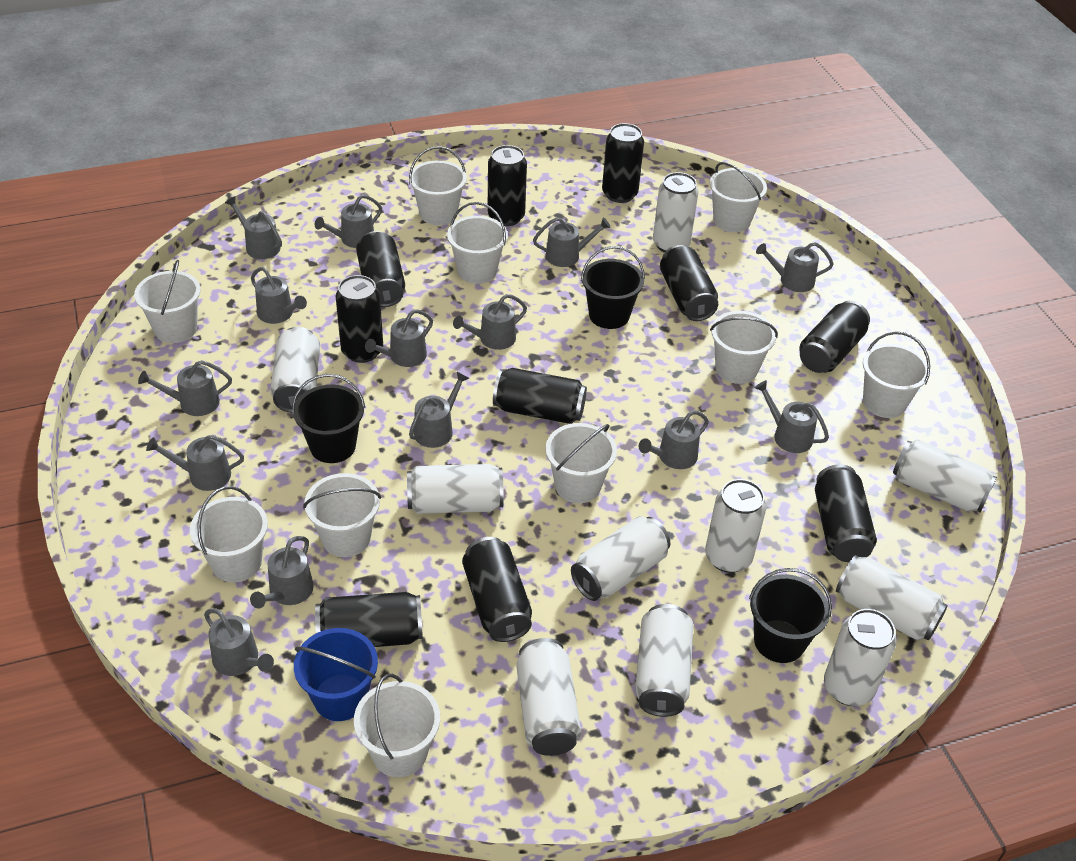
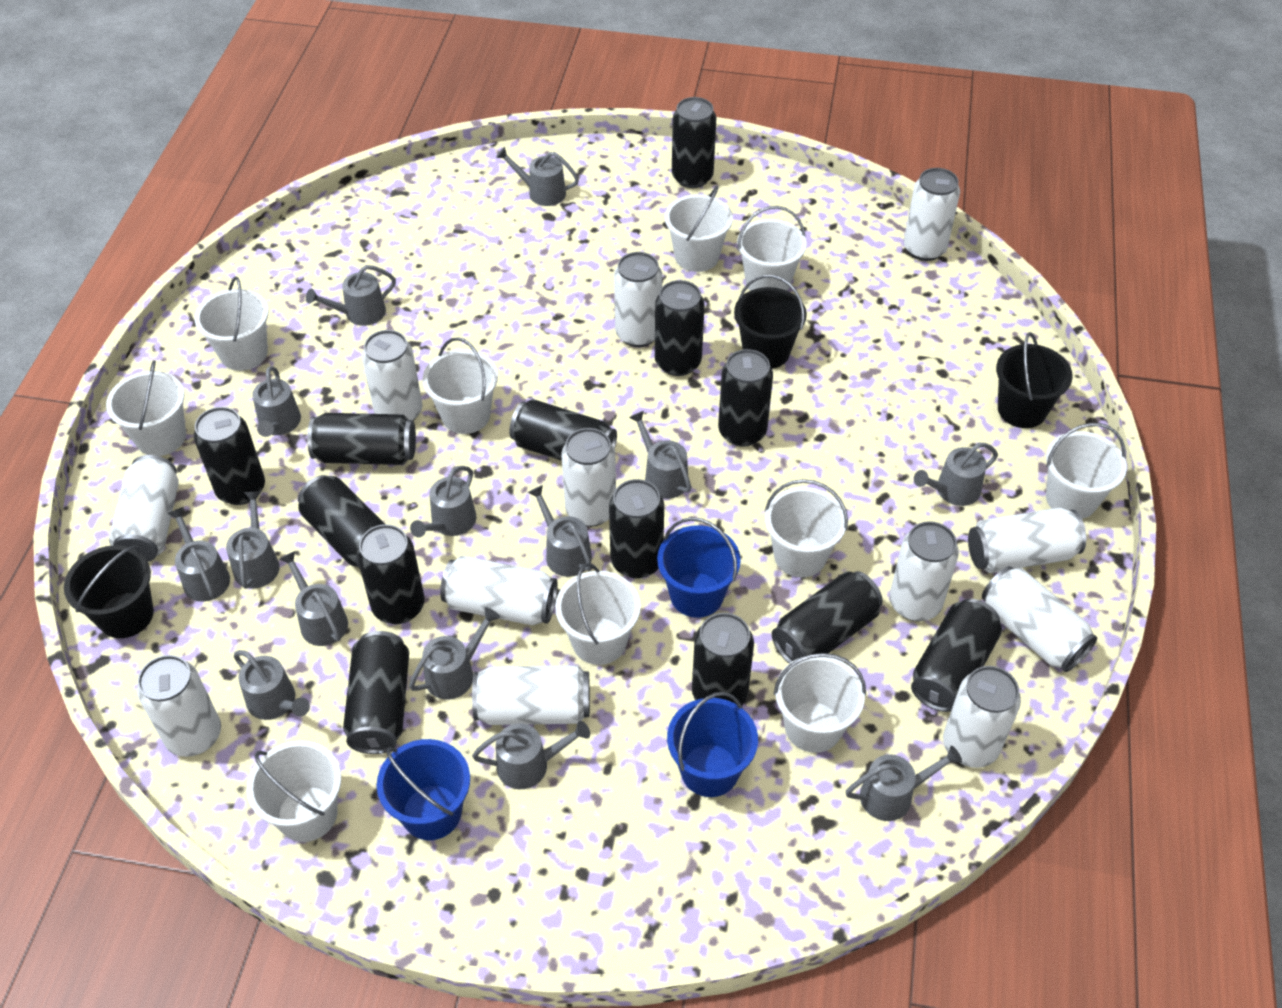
black can: [315,592,423,647] [336,275,383,363] [356,231,405,307] [462,537,532,642] [487,145,527,226] [493,368,587,424] [602,123,644,203] [660,245,718,321] [799,301,870,373] [815,464,877,562] = 10 -> [194,407,265,505] [298,475,385,568] [307,413,416,465] [343,631,409,754] [357,524,425,624] [509,399,617,461] [609,479,664,579] [655,280,705,376] [672,97,716,188] [692,613,754,705] [718,349,773,447] [772,571,883,664] [911,599,1002,712] = 13
blue bucket: [294,628,378,721] = 1 -> [377,739,470,840] [657,517,741,618] [667,692,758,797] = 3
white can: [270,327,320,413] [407,464,504,514] [516,638,581,756] [571,516,670,601] [635,604,694,717] [653,172,699,253] [705,479,766,573] [824,609,896,706] [836,555,948,641] [893,440,997,513] = 10 -> [109,455,179,562] [137,655,221,757] [362,330,423,421] [440,556,558,625] [472,665,590,725] [562,428,616,527] [614,252,662,347] [889,521,959,621] [904,168,960,261] [943,666,1021,768] [968,508,1086,573] [982,566,1097,672] = 12

